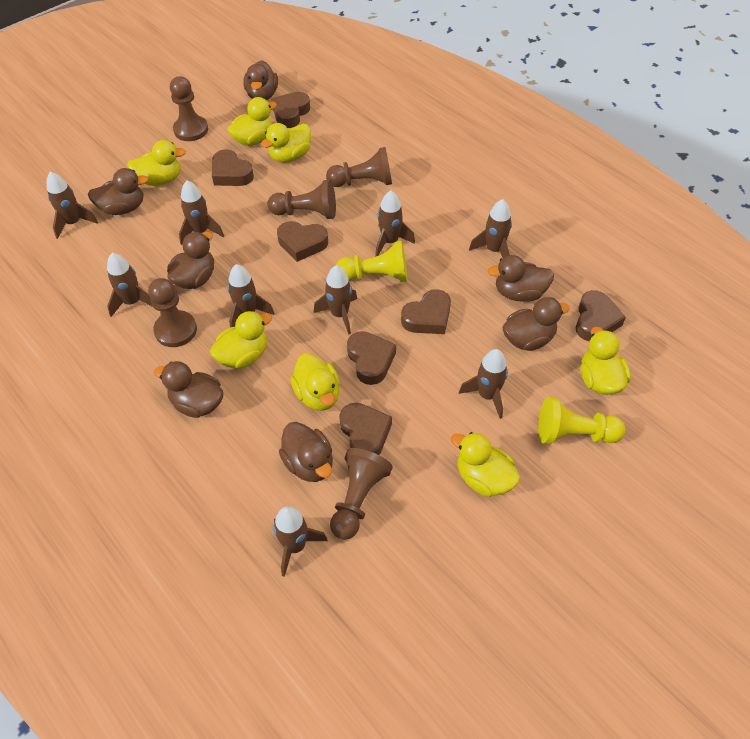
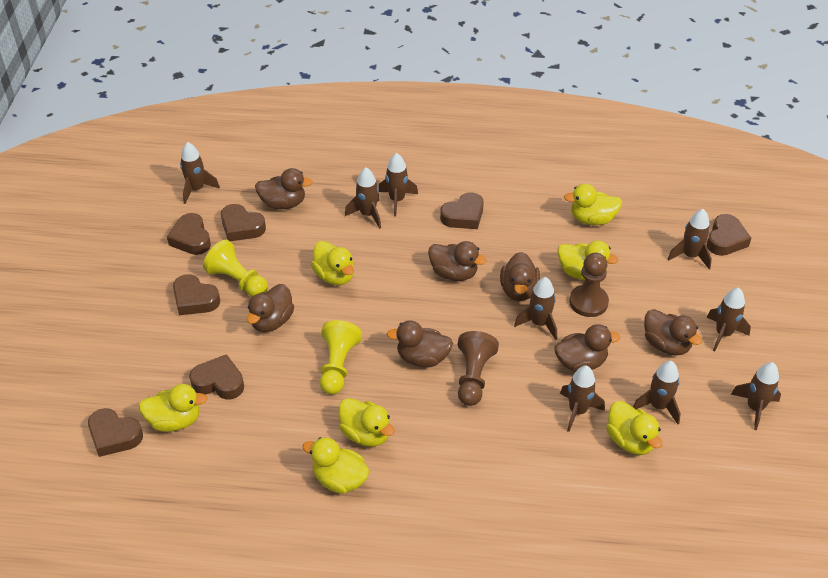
brown pawn: [148,278,197,347] [170,76,208,141] [267,180,336,219] [326,147,392,187] [330,448,393,540] = 5 -> [458,331,499,406] [569,253,609,317] = 2

